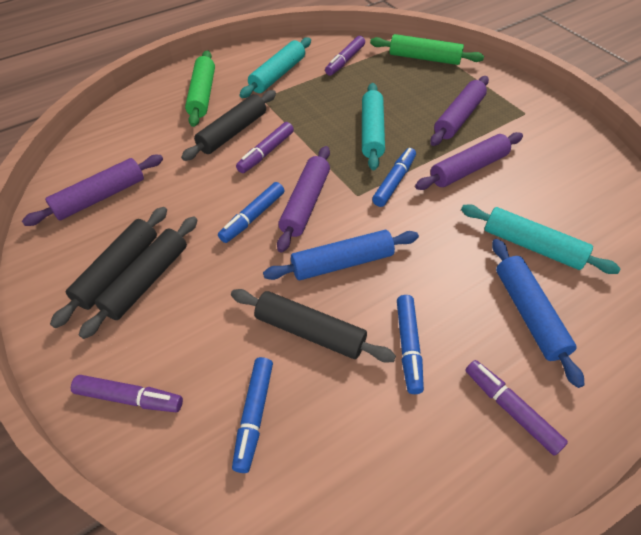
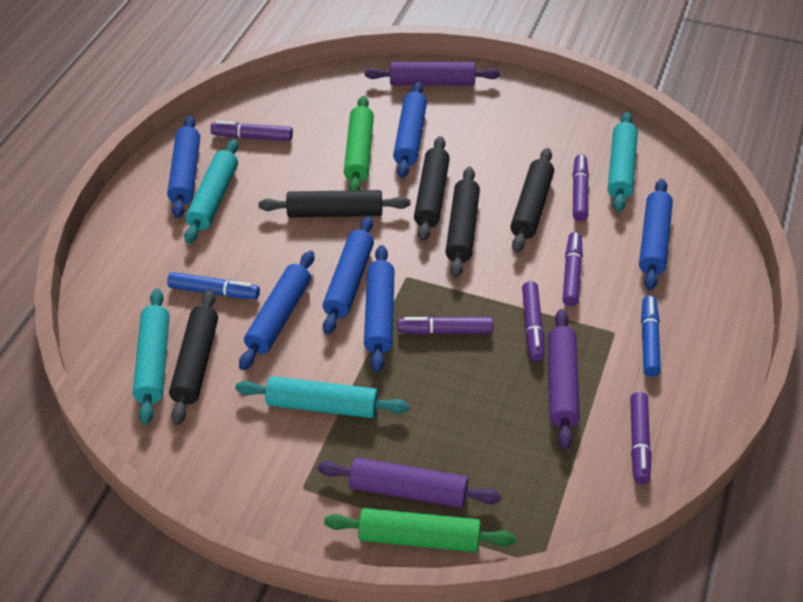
black rolling pin: [50,207,167,328] [79,216,197,339] [181,90,276,161] [231,289,396,363] = 4 -> [169,289,218,425] [258,190,411,218] [414,136,450,242] [445,167,480,278] [510,148,554,252] = 5
blue marker: [218,182,284,243] [232,357,273,473] [372,148,416,207] [397,295,424,394] = 4 -> [167,272,260,299] [641,295,661,377] = 2
blue rolling pin: [263,230,419,280] [492,239,585,388] = 2 -> [167,116,200,218] [239,251,314,370] [323,216,374,335] [364,245,395,373] [393,82,427,178] [639,179,673,290] = 6
purple marker: [71,375,183,412] [236,122,294,173] [325,36,365,76] [465,360,568,456] = 4 -> [210,121,293,141] [398,316,493,335] [522,281,544,362] [563,232,583,306] [572,154,589,221] [630,392,651,484] = 6
purple rolling pin: [22,155,163,226] [277,146,330,253] [415,132,523,190] [430,76,489,146] = 4 -> [317,457,501,508] [365,62,501,85] [548,309,580,450] = 3
turquoise rolling pin: [240,37,311,98] [362,83,385,170] [461,204,621,274] = 3 -> [133,289,169,425] [184,139,238,244] [236,376,409,418] [608,112,638,212] = 4

